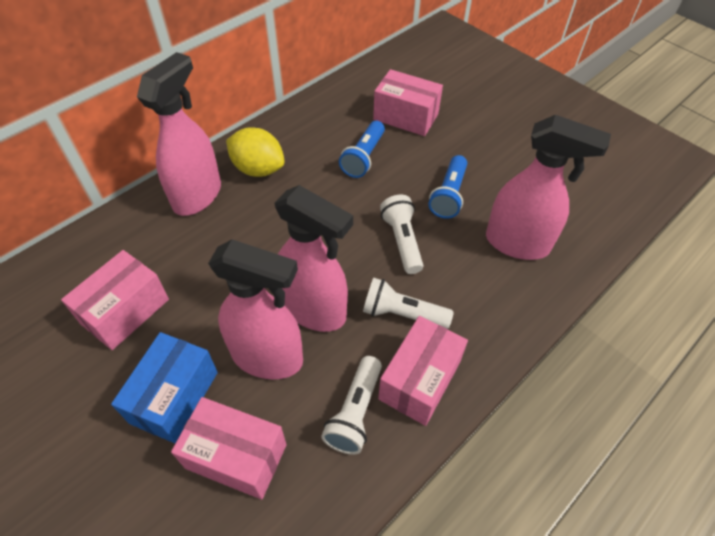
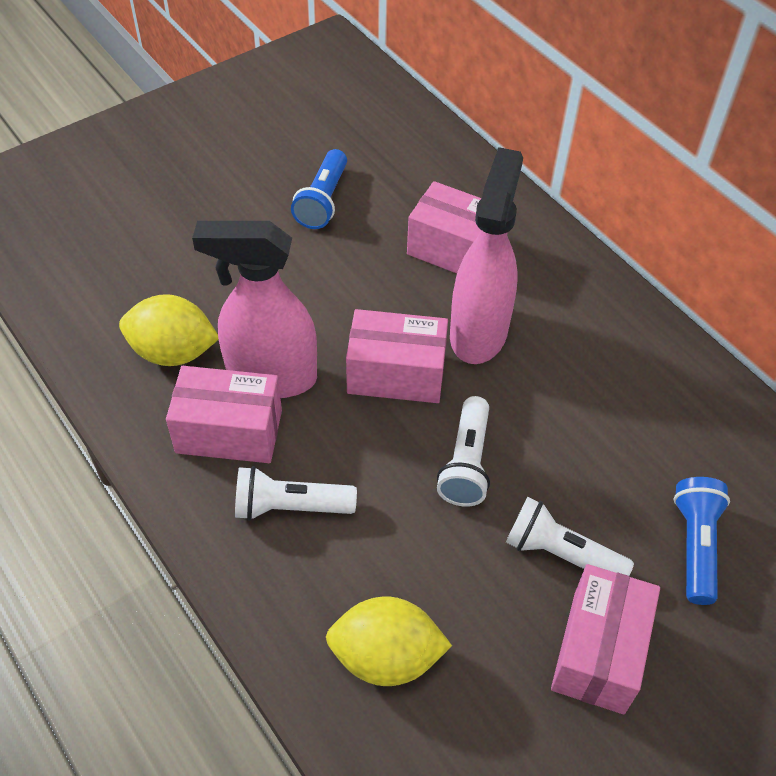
blue box: [111,332,218,443] = 1 -> none = 0
pink spray bottle: [137,52,221,216] [208,239,303,380] [274,185,353,332] [486,115,611,260] = 4 -> [192,221,317,398] [450,147,523,364] = 2
yellow lemon: [226,127,285,177] = 1 -> [119,294,219,366] [326,596,452,686] = 2

